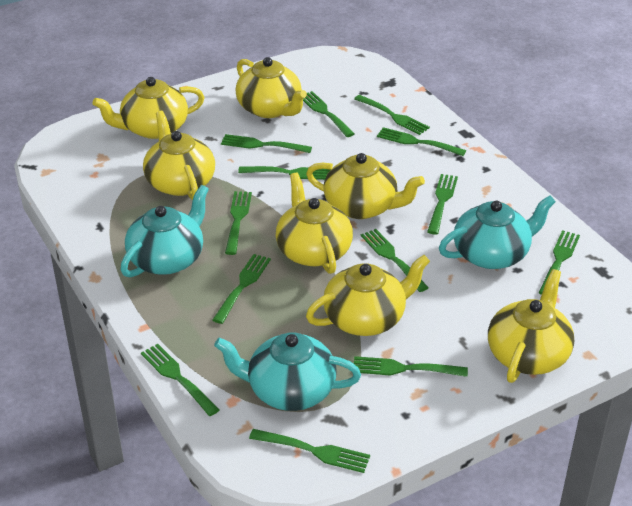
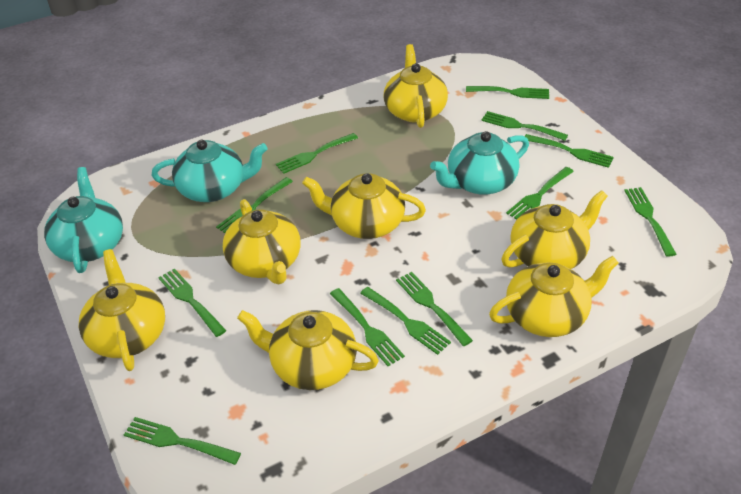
green fork: [141,344,220,416] [212,254,271,324] [221,134,312,153] [225,191,252,255] [238,166,330,180] [249,429,370,473] [303,91,354,137] [354,95,430,135] [354,356,468,377] [361,229,429,292] [377,127,466,156] [427,174,458,234] [539,230,580,295] = 13 -> [124,417,241,465] [158,268,226,337] [216,177,293,233] [276,133,358,174] [330,288,405,366] [360,287,451,355] [396,272,473,346] [466,86,549,99] [481,111,568,141] [506,167,574,219] [525,134,614,168] [624,187,677,257] = 12

